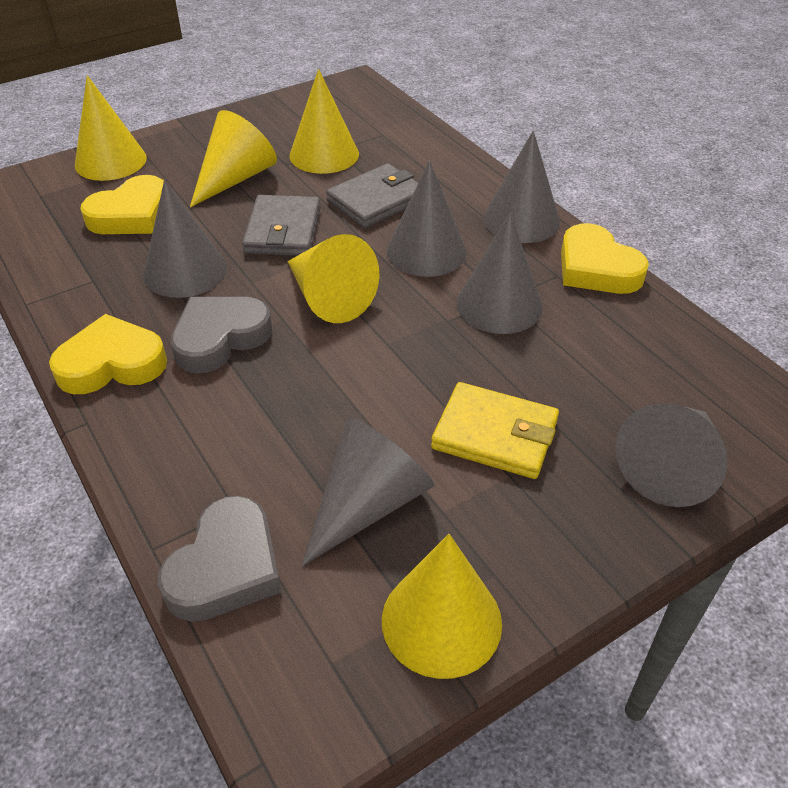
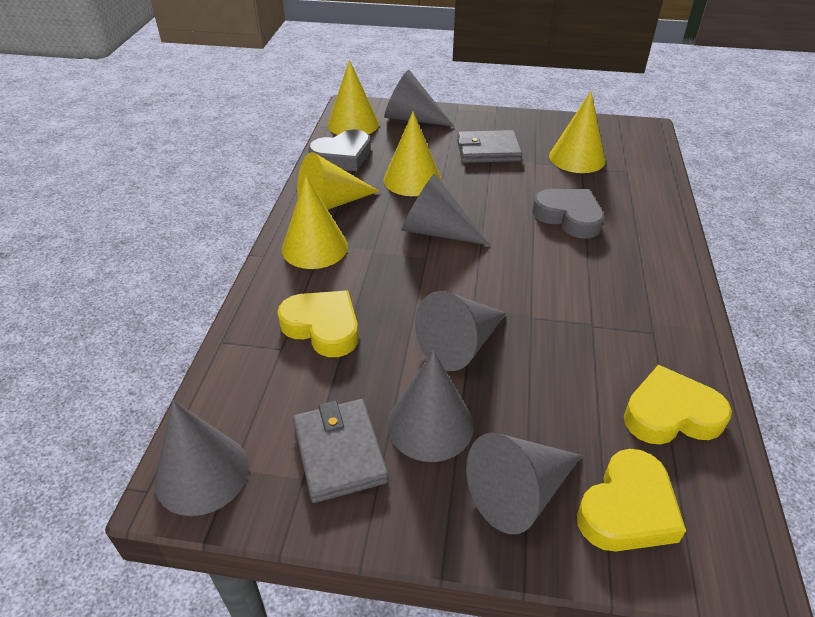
yellow wallet: [431,382,559,479] = 1 -> none = 0

